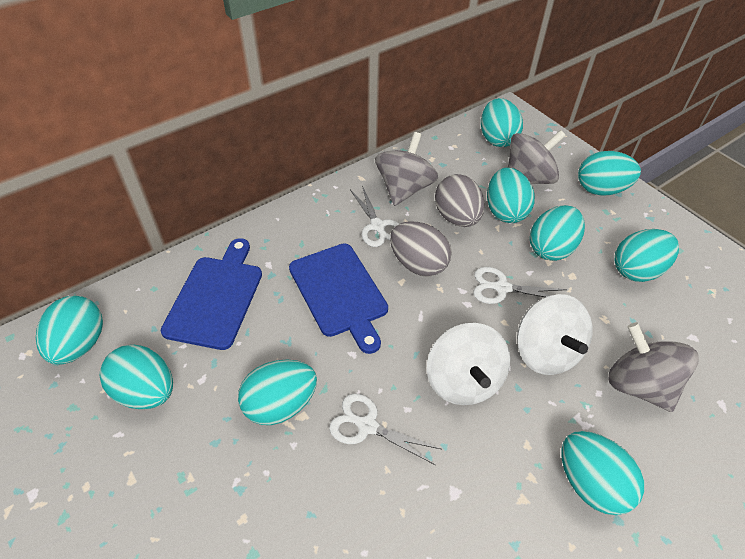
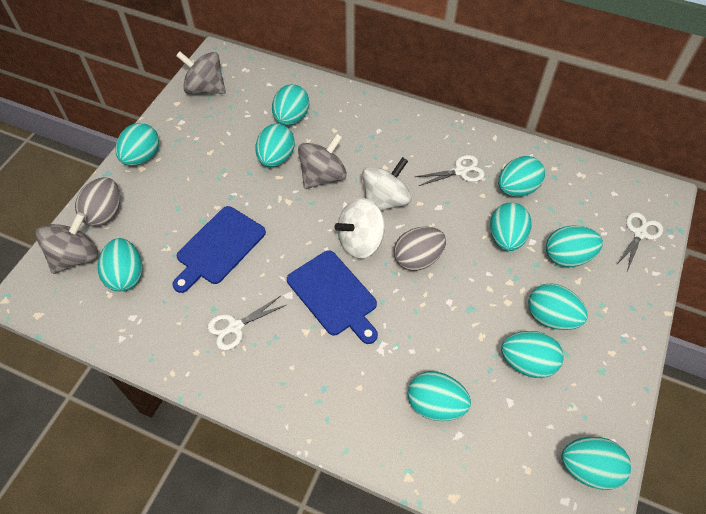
turquoise egg: [36,296,103,365] [99,345,173,409] [238,360,317,425] [481,98,523,147] [487,167,535,223] [530,205,585,261] [561,431,645,515] [578,151,641,196] [615,229,679,282] = 9 -> [98,238,142,292] [115,123,159,166] [255,124,295,167] [272,84,309,125] [408,371,471,421] [490,202,532,251] [498,156,545,197] [501,331,564,378] [528,283,588,330] [546,226,603,267] [562,437,631,490] = 11

